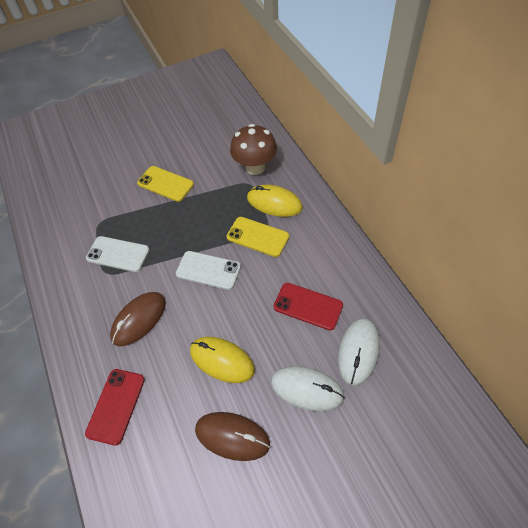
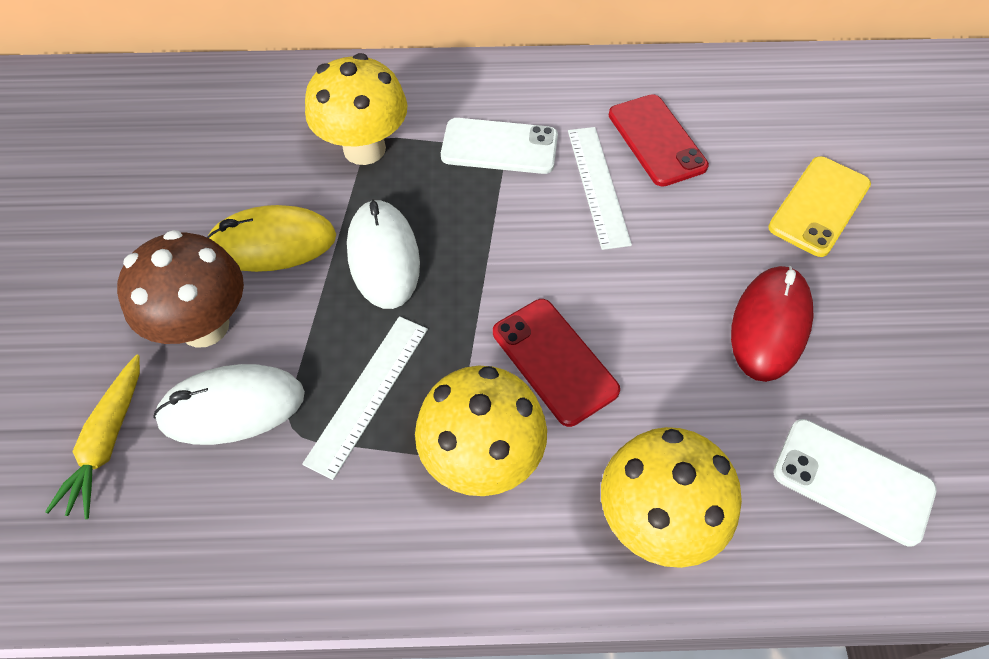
brown mouse: [110,292,166,346] [195,412,270,461] = 2 -> none = 0
red mouse: none = 0 -> [731,266,813,382] = 1
white ruler: none = 0 -> [302,316,428,480] [568,127,632,250] = 2
yellow carrot: none = 0 -> [45,355,140,519] = 1
yellow mouse: [190,337,255,383] [247,185,303,217] = 2 -> [207,205,336,272] = 1
yellow mushroom: none = 0 -> [305,53,408,165] [415,366,547,496] [601,427,742,568] = 3
yellow phone: [137,166,194,202] [227,217,289,257] = 2 -> [768,156,871,257] = 1

